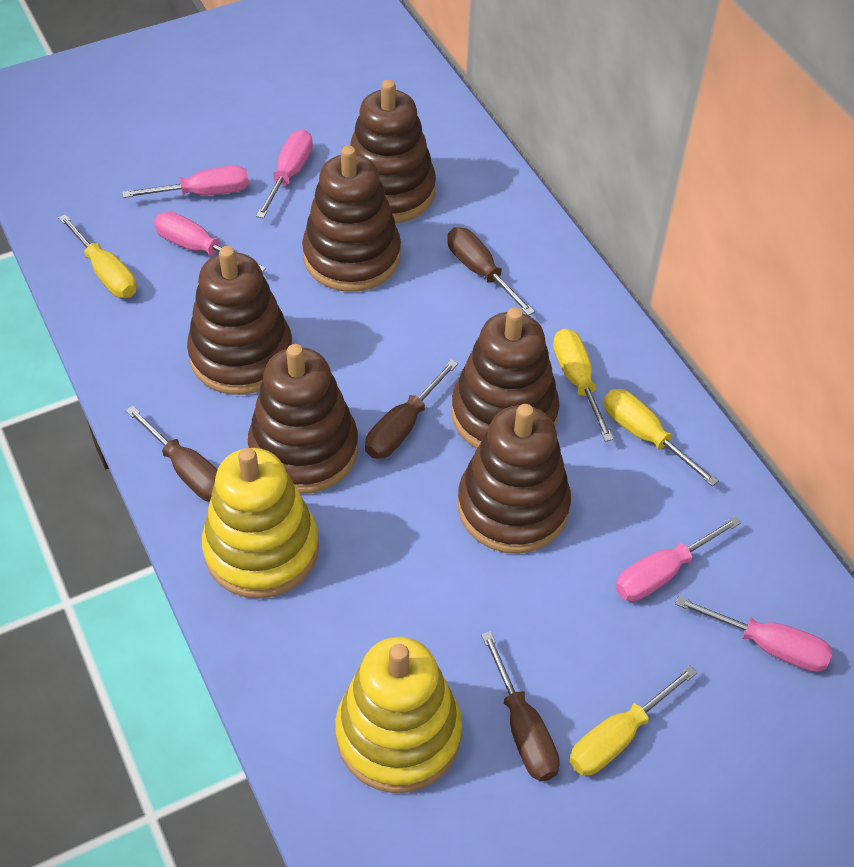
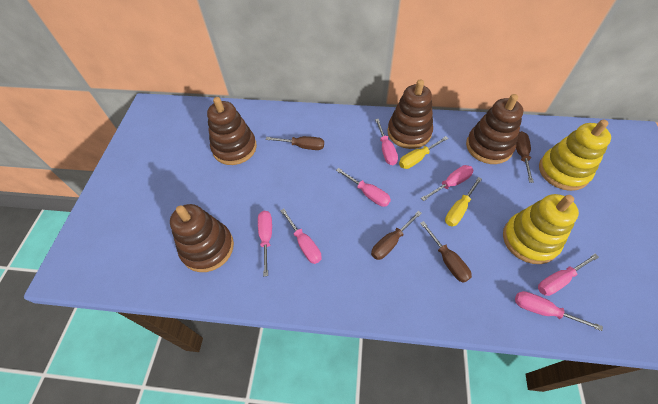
brown stacking toy: [187,246,292,395] [248,344,358,494] [302,146,401,292] [350,79,436,223] [451,307,559,449] [458,404,571,554] = 6 -> [170,204,234,272] [207,97,257,165] [387,80,433,149] [466,94,523,164] = 4
pink screwdriver: [122,165,249,198] [154,212,266,273] [256,130,313,219] [615,516,741,601] [675,596,833,672] = 5 -> [258,211,272,276] [280,209,322,264] [336,168,391,207] [375,119,398,165] [421,165,473,201] [515,291,603,331] [538,254,599,296] = 7
yellow screwdriver: [58,214,137,298] [553,328,614,442] [569,666,697,775] [604,389,719,486] = 4 -> [399,136,449,169] [445,177,482,226] = 2

